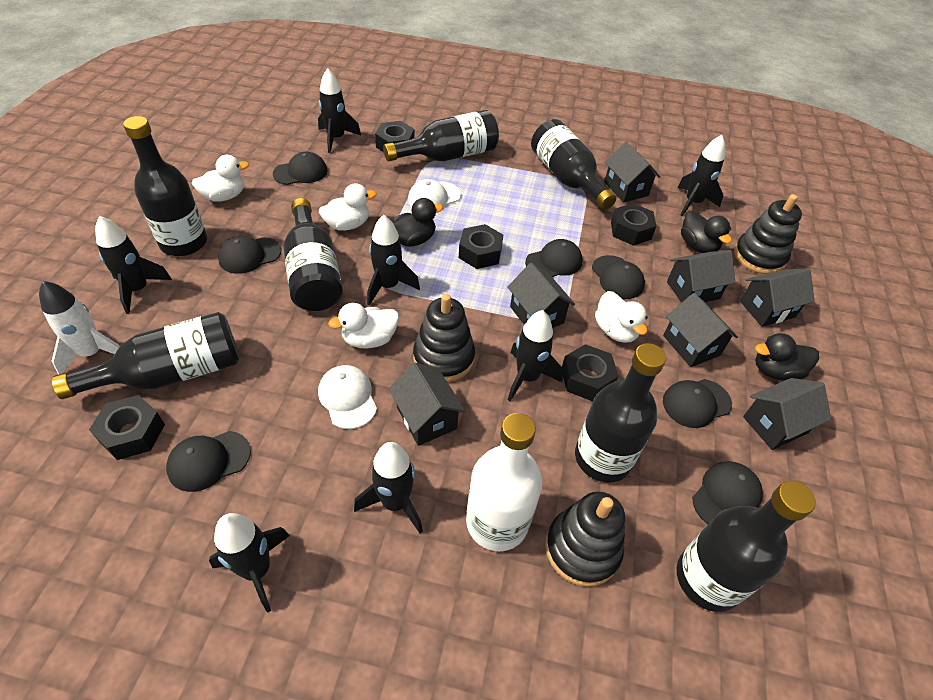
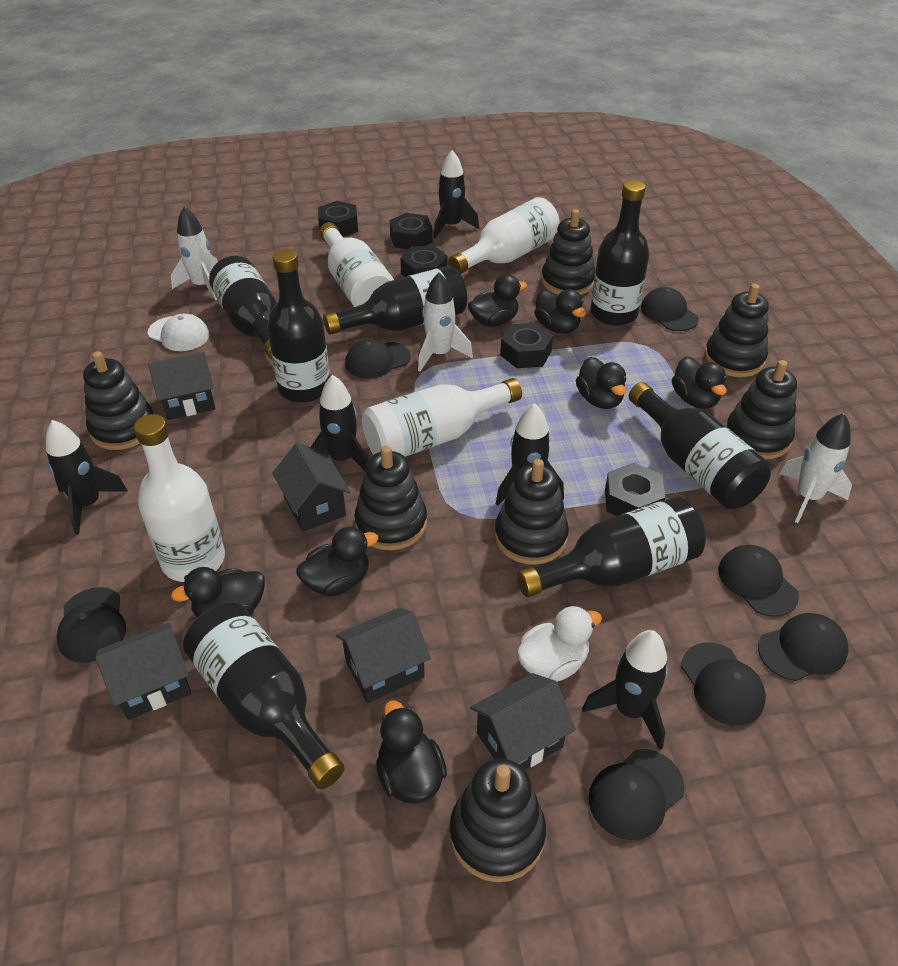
black duck: [392,198,443,247] [681,211,732,253] [755,333,819,381] = 3 -> [171,567,265,617] [296,527,378,596] [376,701,447,804] [468,274,527,327] [534,289,586,333] [576,357,627,409] [672,357,727,409] = 7
black house: [389,363,465,446] [508,263,575,328] [604,142,660,203] [663,293,738,367] [667,250,736,303] [740,268,815,327] [743,378,831,450] = 7 -> [95,623,191,720] [148,352,216,420] [272,443,350,532] [336,607,431,703] [470,673,576,770] = 5
black rocket: [95,216,172,314] [209,513,290,613] [318,68,361,153] [354,442,423,534] [367,215,420,305] [508,310,563,401] [677,135,725,216] = 7 -> [46,420,128,535] [311,375,369,471] [434,150,479,238] [496,403,564,506] [582,630,668,750] = 5
black stacking toy: [413,294,475,382] [545,491,625,587] [734,194,802,274] = 3 -> [83,351,153,450] [354,445,427,550] [450,758,546,882] [495,459,569,565] [541,209,595,295] [704,284,769,377] [726,360,797,459] = 7
white bottle: [466,413,542,551] = 1 -> [134,414,225,582] [320,222,394,307] [362,378,522,457] [448,197,560,274] = 4
white cap: [318,365,377,429] [408,179,461,208] = 2 -> [148,314,210,351] = 1
white duck: [192,155,249,201] [319,183,376,231] [328,303,399,349] [595,291,648,343] = 4 -> [517,606,602,682] = 1
white rocket: [39,281,120,374] = 1 -> [171,207,218,301] [418,273,473,371] [780,413,852,523] = 3

